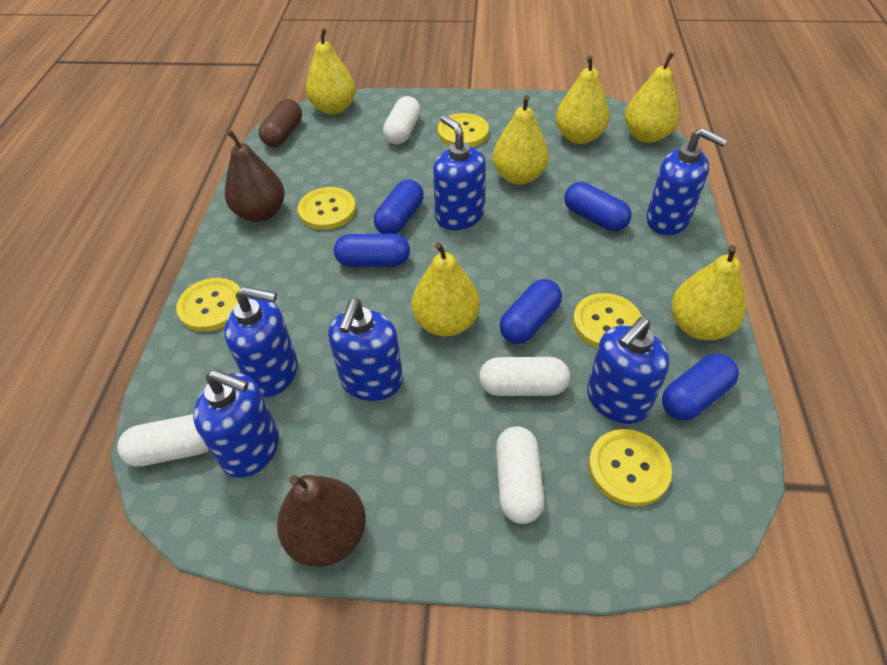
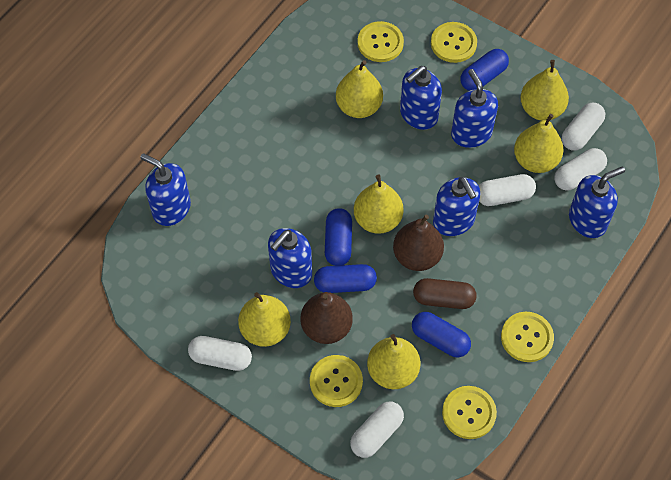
blue capsule: [334,234,410,267] [374,179,424,234] [499,279,562,344] [564,182,632,231] [662,354,739,420] = 5 -> [314,264,377,293] [325,208,352,266] [412,312,471,357] [460,49,509,91] = 4
white capsule: [117,414,209,466] [383,96,421,145] [479,357,570,396] [496,426,544,524] = 4 -> [188,336,252,371] [350,402,404,458] [479,174,536,206] [554,148,607,191] [562,103,605,151] = 5

